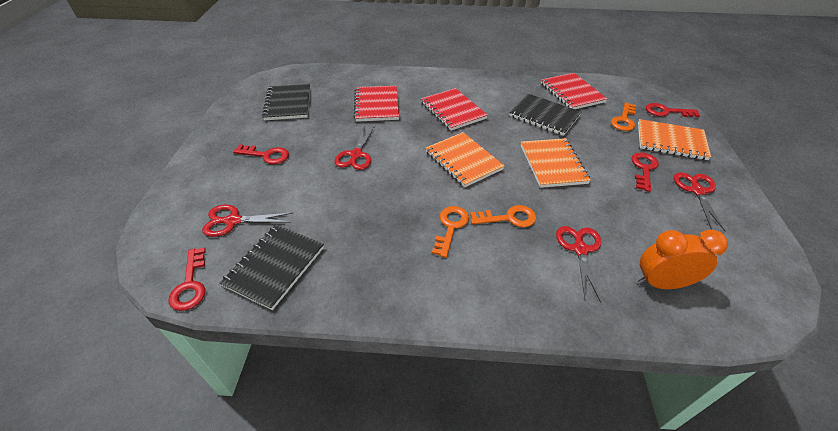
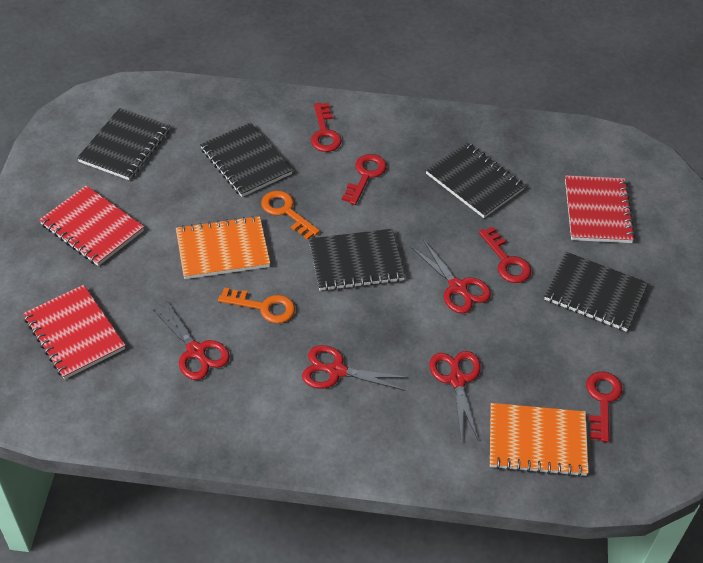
black notebook: [220,224,324,310] [262,84,310,121] [509,94,581,136] = 3 -> [77,108,170,180] [200,122,293,197] [309,229,405,291] [426,142,526,218] [544,252,648,332] = 5
orange clock: [638,230,728,289] = 1 -> none = 0
orange key: [432,206,469,258] [470,205,536,227] [611,102,636,131] = 3 -> [218,287,295,323] [261,191,320,240] = 2
orange notebook: [426,132,504,187] [521,138,591,188] [638,119,711,160] = 3 -> [176,215,270,279] [490,403,589,477] = 2

